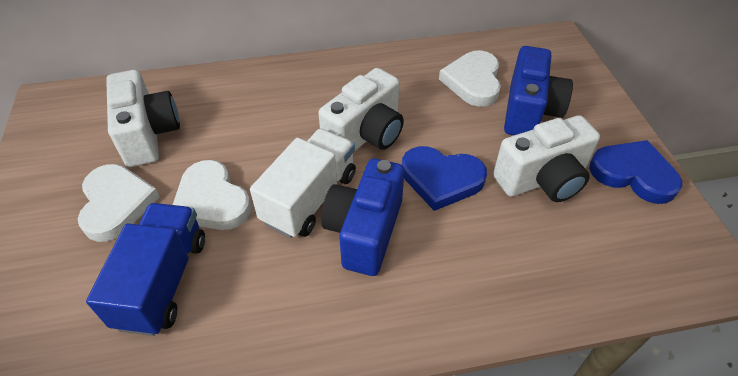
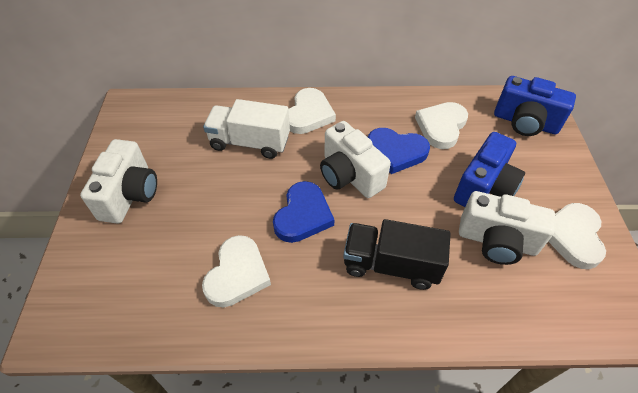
black truck: none = 0 -> [343,219,451,290] = 1
blue truck: [86,203,205,336] = 1 -> none = 0
white heart: [78,164,160,242] [173,160,251,230] [439,50,501,107] = 3 -> [202,235,271,307] [288,88,336,134] [415,102,468,149] [548,203,606,269] = 4

